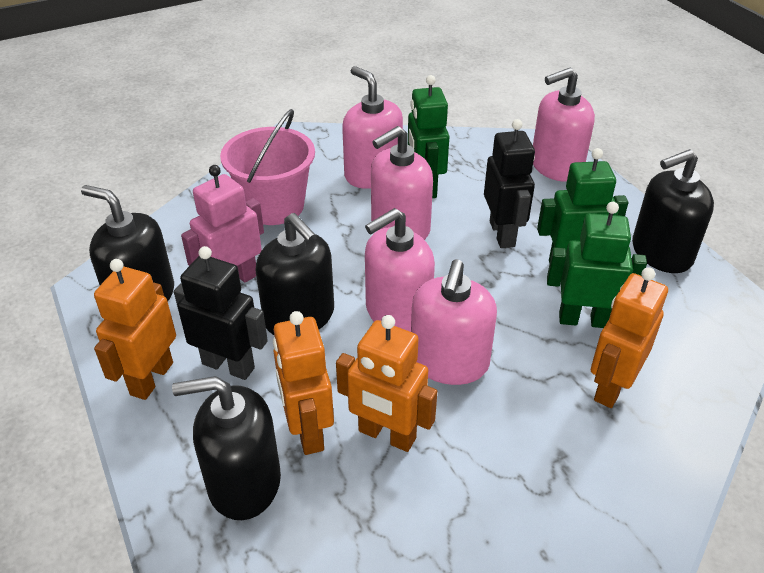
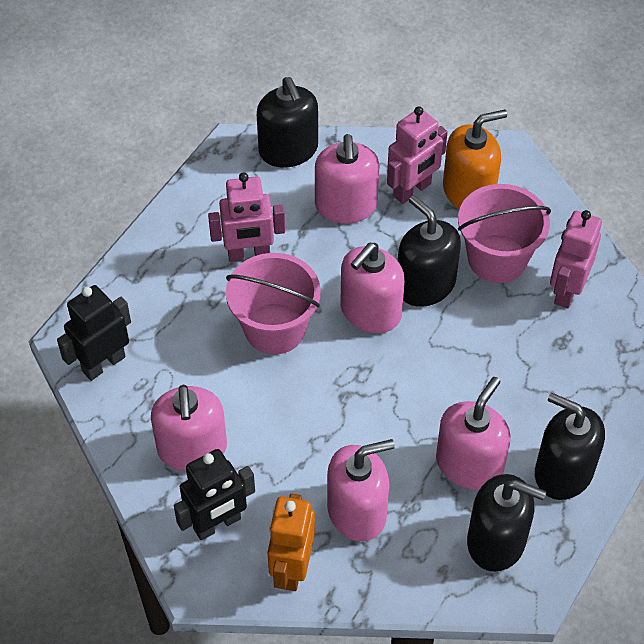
green robot: [408,75,450,198] [537,148,628,263] [547,202,647,328] = 3 -> none = 0
orange robot: [94,259,176,400] [273,311,334,455] [336,315,437,452] [591,267,668,408] = 4 -> [267,493,315,591] = 1
orange soap dispenser: none = 0 -> [443,109,507,209] = 1
pink bucket: [220,109,315,225] = 1 -> [226,253,321,354] [458,184,551,283] = 2
pink robot: [181,165,264,283] = 1 -> [208,172,285,262] [387,106,448,204] [550,210,602,308] = 3

